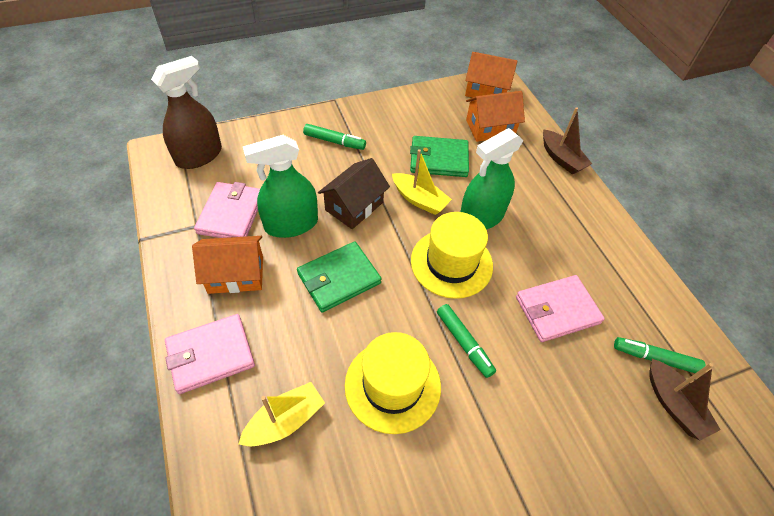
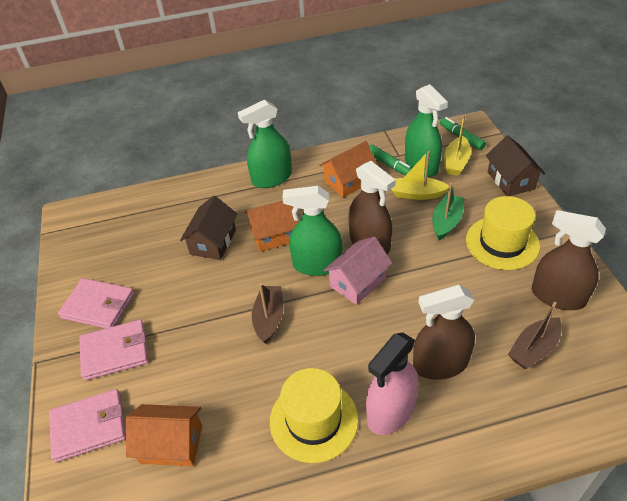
brown house: [318,158,390,229] = 1 -> [180,196,237,260] [486,135,545,196] = 2
brown spray bottle: [151,56,222,169] = 1 -> [348,161,396,254] [413,285,475,380] [532,210,606,310] = 3
green boat: none = 0 -> [432,183,465,240] = 1
green marker: [303,124,366,150] [437,304,496,378] [614,337,705,373] = 3 -> [369,145,412,176] [440,117,486,150] = 2
green spray bottle: [243,135,318,238] [460,128,524,229] = 2 -> [238,100,292,188] [283,186,343,276] [405,84,448,177] = 3
green wallet: [297,241,382,313] [410,136,469,177] = 2 -> none = 0
pink house: none = 0 -> [323,237,392,305] = 1
pink spray bottle: none = 0 -> [366,333,418,435] = 1

